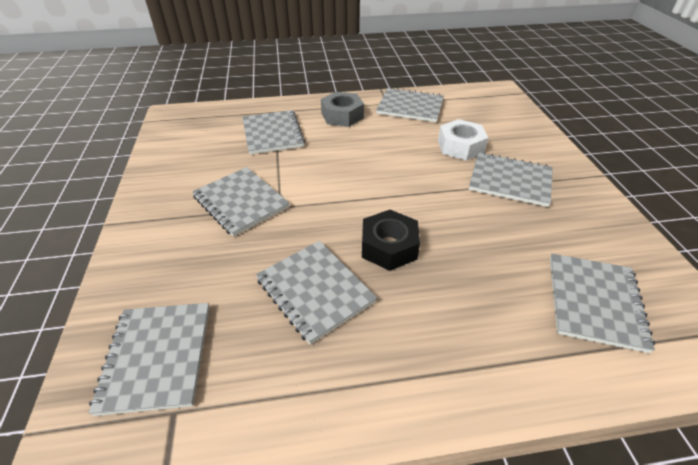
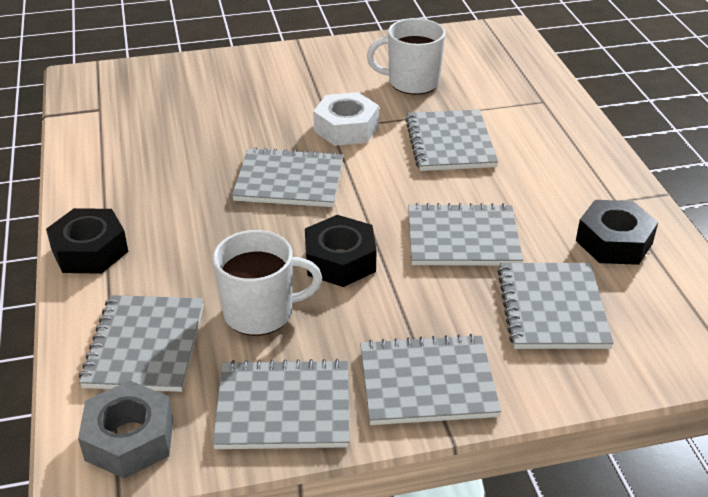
black nut: [362,210,420,271] = 1 -> [46,208,128,274] [305,215,376,287] [576,200,658,265] = 3
white mug: none = 0 -> [213,230,322,336] [367,18,446,95] = 2

